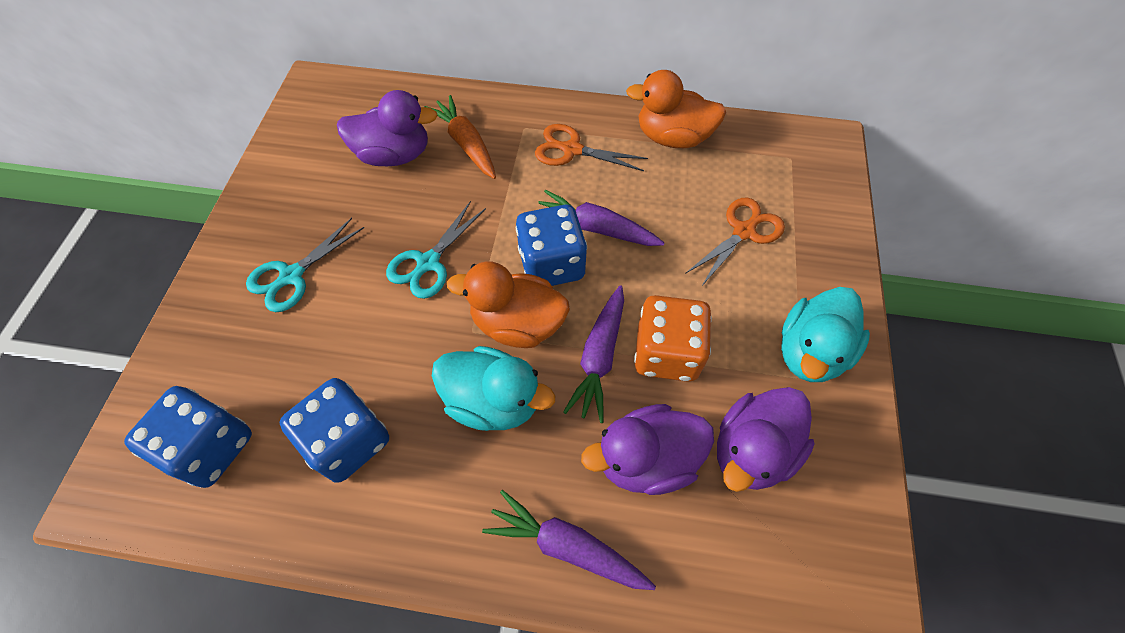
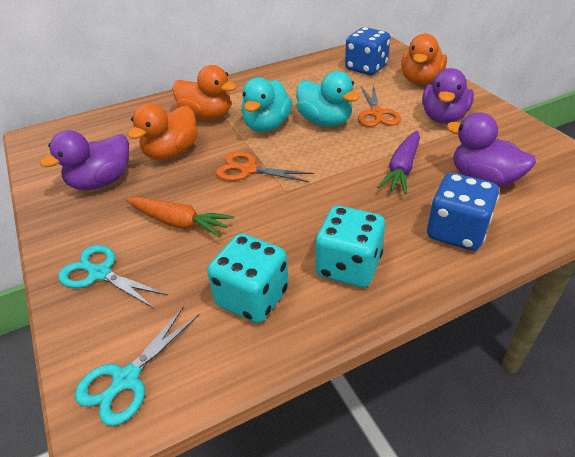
blue dice: [124,386,252,488] [280,378,389,483] [516,205,587,286] = 3 -> [345,27,390,75] [427,173,499,251] = 2
orange dice: [634,295,712,382] = 1 -> none = 0
orange duck: [447,261,570,348] [626,70,726,148] = 2 -> [128,103,198,160] [172,65,237,120] [401,34,447,85] = 3
purple carrot: [482,490,656,590] [538,190,665,246] [563,285,624,423] = 3 -> [377,131,420,194] = 1
turquoise dice: none = 0 -> [207,233,289,323] [315,206,385,288] = 2

